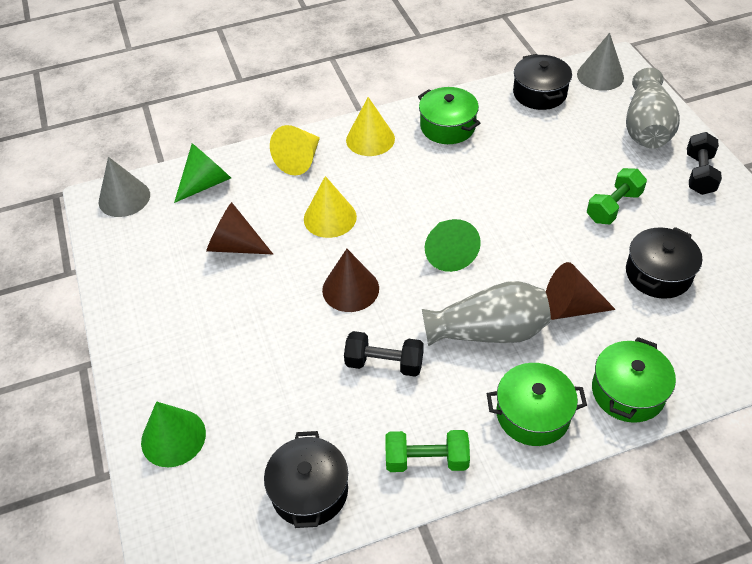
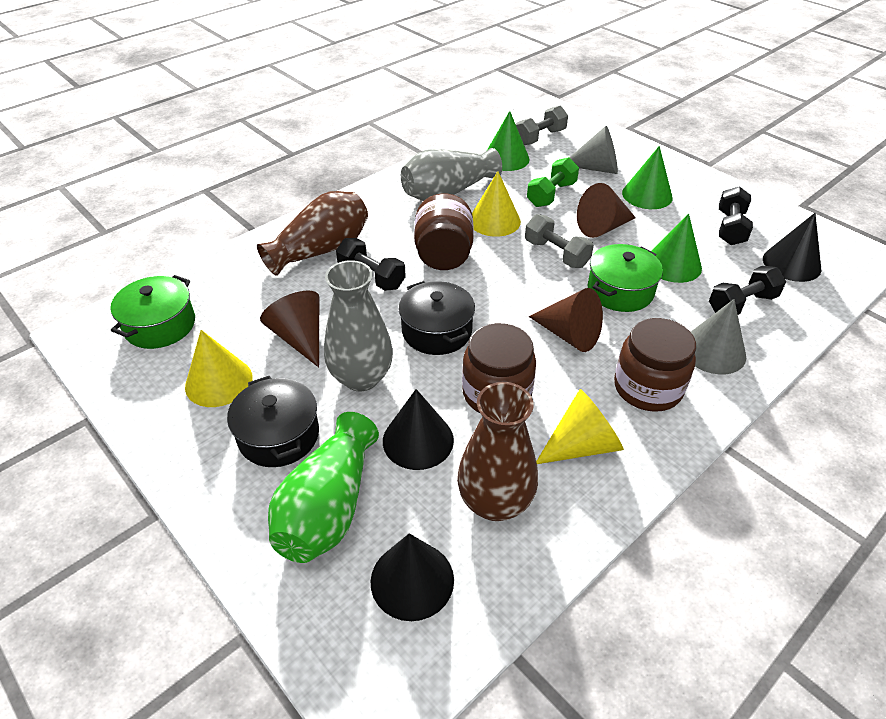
black cone: none = 0 -> [371,533,454,621] [383,389,454,470] [763,213,821,282] = 3
black dumbbell: [344,331,424,377] [687,132,722,195] = 2 -> [336,238,406,291] [709,266,786,315] [719,186,753,245] = 3
black pot: [264,431,348,528] [513,54,572,110] [626,227,702,299] = 3 -> [227,376,319,467] [399,281,475,355] = 2
brown jar: none = 0 -> [414,194,474,270] [462,323,536,414] [614,318,696,412] = 3
brown vase: none = 0 -> [257,191,368,276] [457,382,538,521] = 2
green dumbbell: [385,430,470,472] [587,168,647,224] = 2 -> [527,157,579,207] = 1
green pot: [418,87,480,144] [487,363,587,446] [592,337,676,423] = 3 -> [110,275,195,349] [588,244,663,312] = 2
green vase: none = 0 -> [268,412,379,563] = 1
grey dumbbell: none = 0 -> [516,106,568,145] [525,214,594,268] = 2

